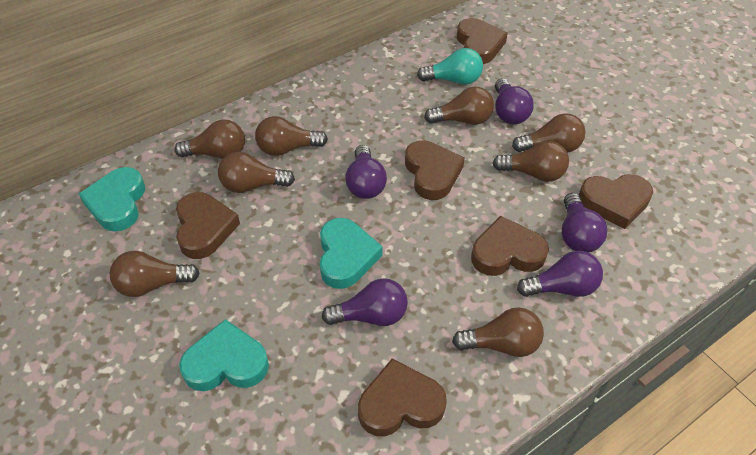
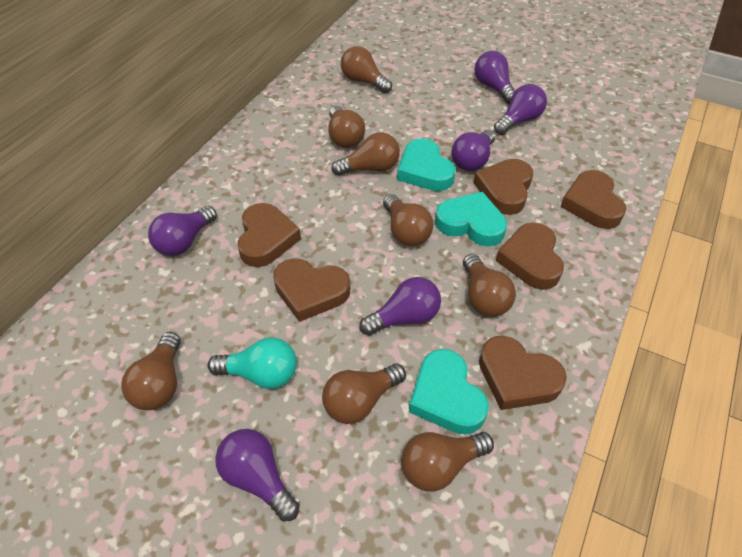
purple light bulb: [322,278,408,326] [345,145,387,199] [495,78,534,124] [517,251,603,297] [562,193,607,253] = 5 -> [148,206,217,256] [215,429,300,522] [359,277,441,336] [451,130,495,171] [475,51,515,104] [494,84,547,135] = 6

